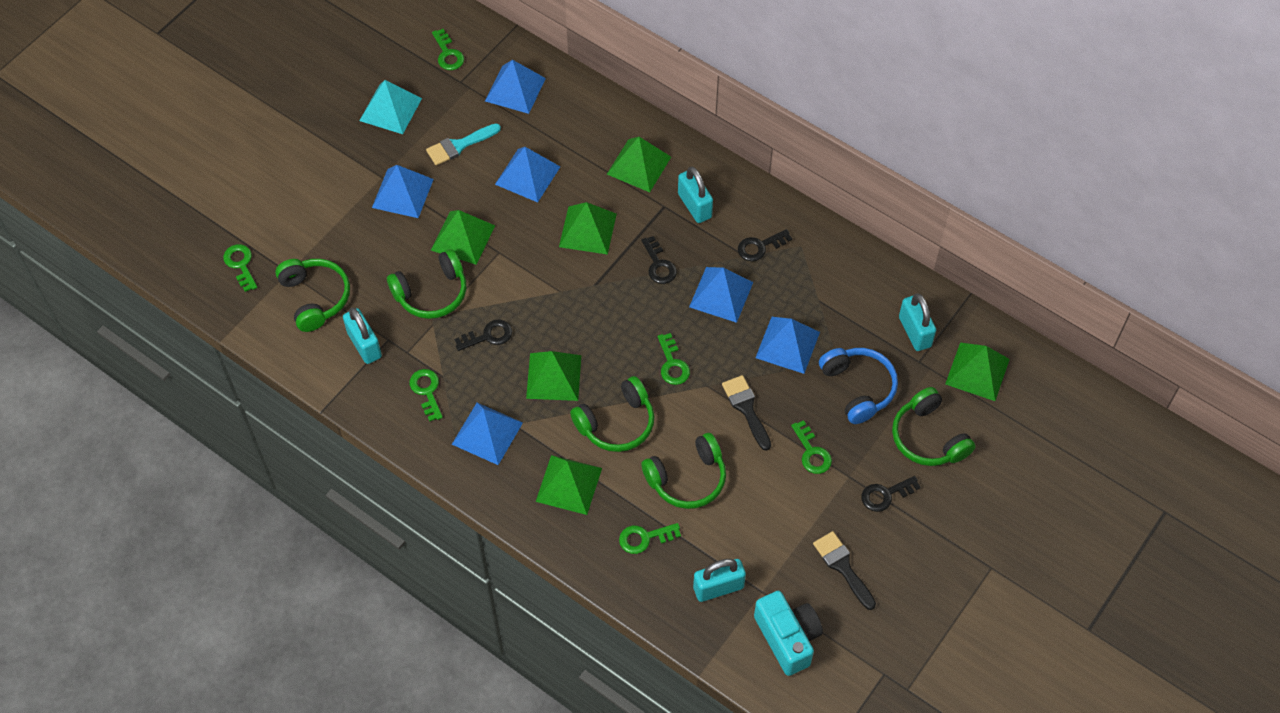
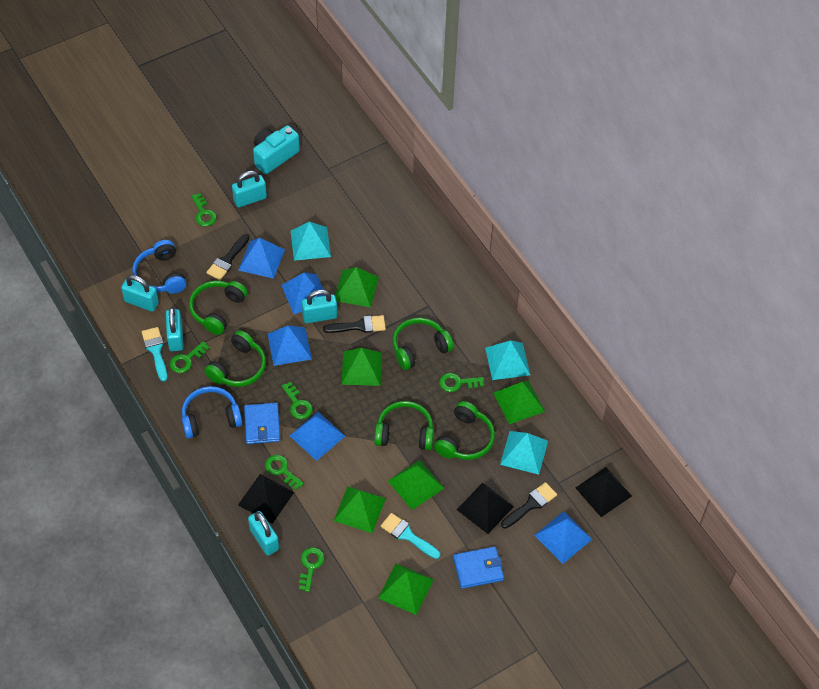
black brush: [722,375,771,451] [813,531,876,610] = 2 -> [206,234,249,280] [323,315,386,333] [501,482,557,529] = 3
black key: [454,320,512,351] [641,236,677,284] [738,229,792,261] [861,476,921,512] = 4 -> none = 0
black pyramid: none = 0 -> [238,474,294,524] [457,482,514,534] [575,467,632,517] = 3
blue headphones: [819,348,898,424] = 1 -> [132,240,186,294] [182,386,242,439] = 2
blue pyramid: [372,165,434,218] [452,403,523,465] [485,60,546,114] [495,147,560,202] [689,267,753,323] [755,317,820,374] = 6 -> [238,238,285,279] [268,325,312,366] [281,273,325,314] [290,412,345,461] [534,511,592,564] = 5
blue wallet: none = 0 -> [244,403,280,444] [453,547,504,589] = 2
turquoise brush: [426,123,501,165] = 1 -> [142,327,167,381] [381,513,440,559] = 2
turquoise padlock: [343,308,382,364] [678,167,713,223] [693,559,746,602] [899,293,936,351] = 4 -> [121,275,159,312] [166,307,183,351] [232,171,267,207] [248,511,279,556] [302,290,337,323] = 5
turquoise pyramid: [359,80,422,134] = 1 -> [291,222,331,261] [485,340,530,380] [500,431,548,475] = 3

